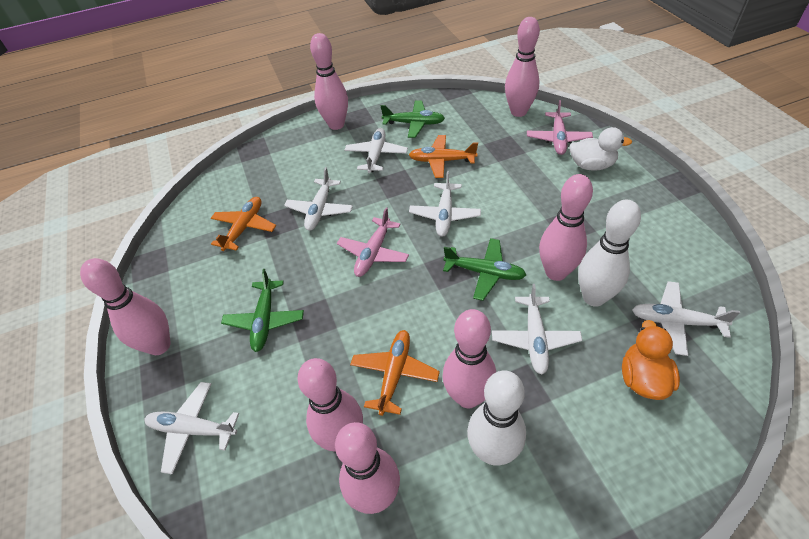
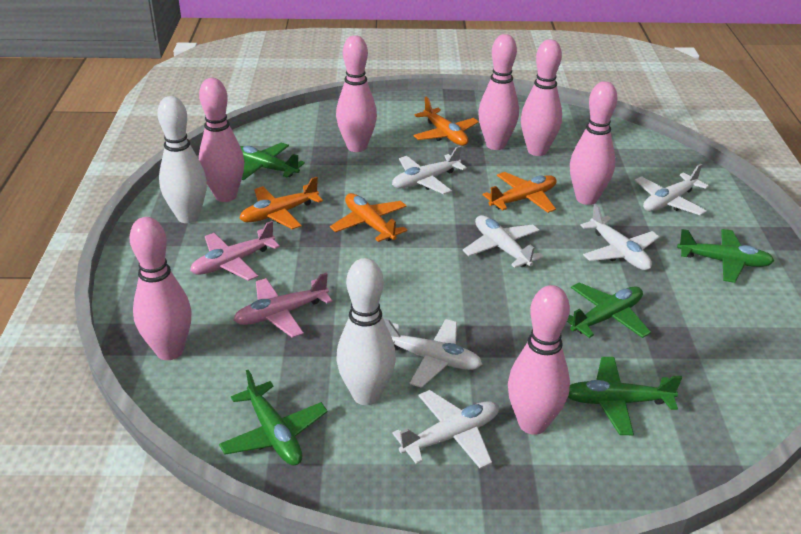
green plane: [221,269,304,352] [381,101,445,138] [443,238,526,301] = 3 -> [219,370,328,465] [240,143,305,180] [567,282,651,338] [568,357,682,435] [677,229,774,283] = 5
orange duck: [622,320,680,400] = 1 -> none = 0
orange plane: [211,197,276,251] [350,330,440,416] [409,135,478,178] = 3 -> [239,177,323,229] [330,193,407,242] [413,97,479,146] [483,172,557,213] = 4
white duck: [569,127,632,171] = 1 -> none = 0

